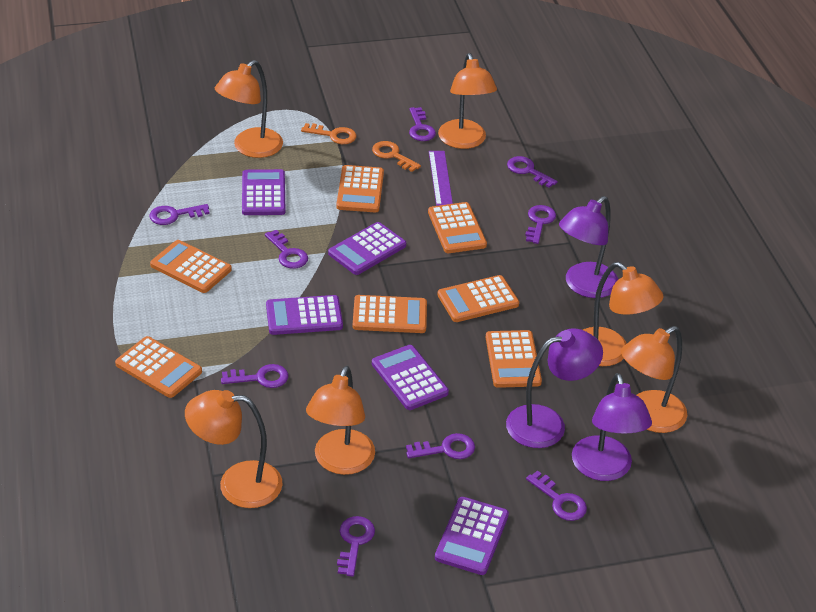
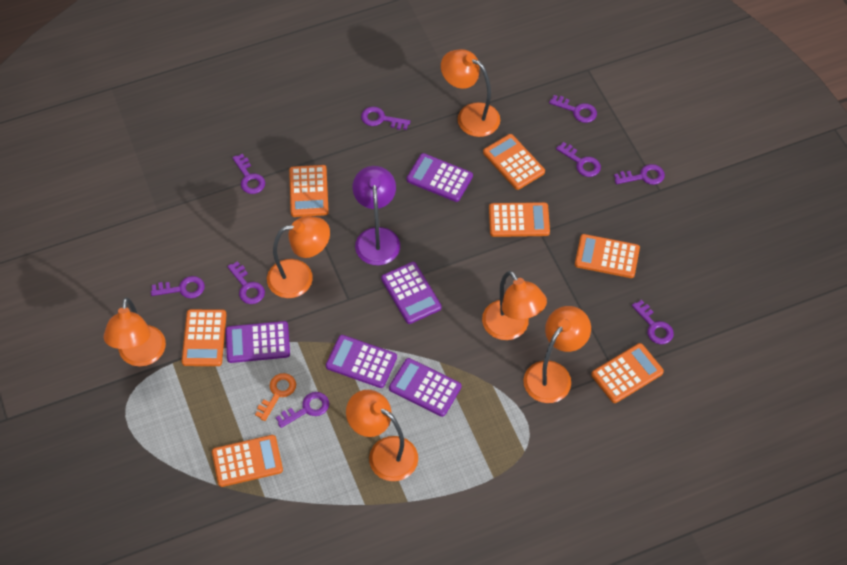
orange key: [301,123,356,144] [372,141,421,172] = 2 -> [255,373,296,421] = 1
purple lamp: [506,328,603,448] [559,196,619,298] [572,373,652,481] = 3 -> [352,166,400,265] = 1
purple ruler: [429,151,453,206] = 1 -> none = 0

